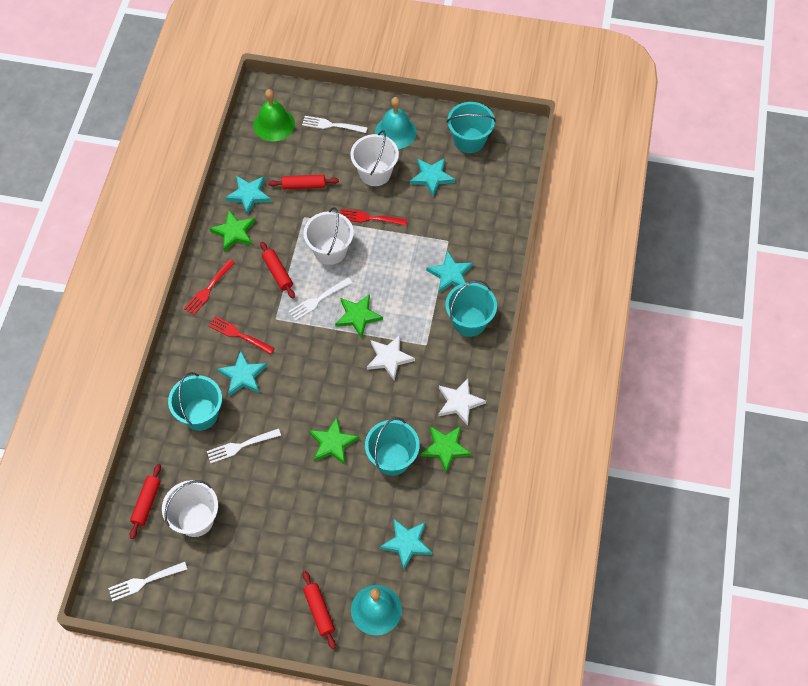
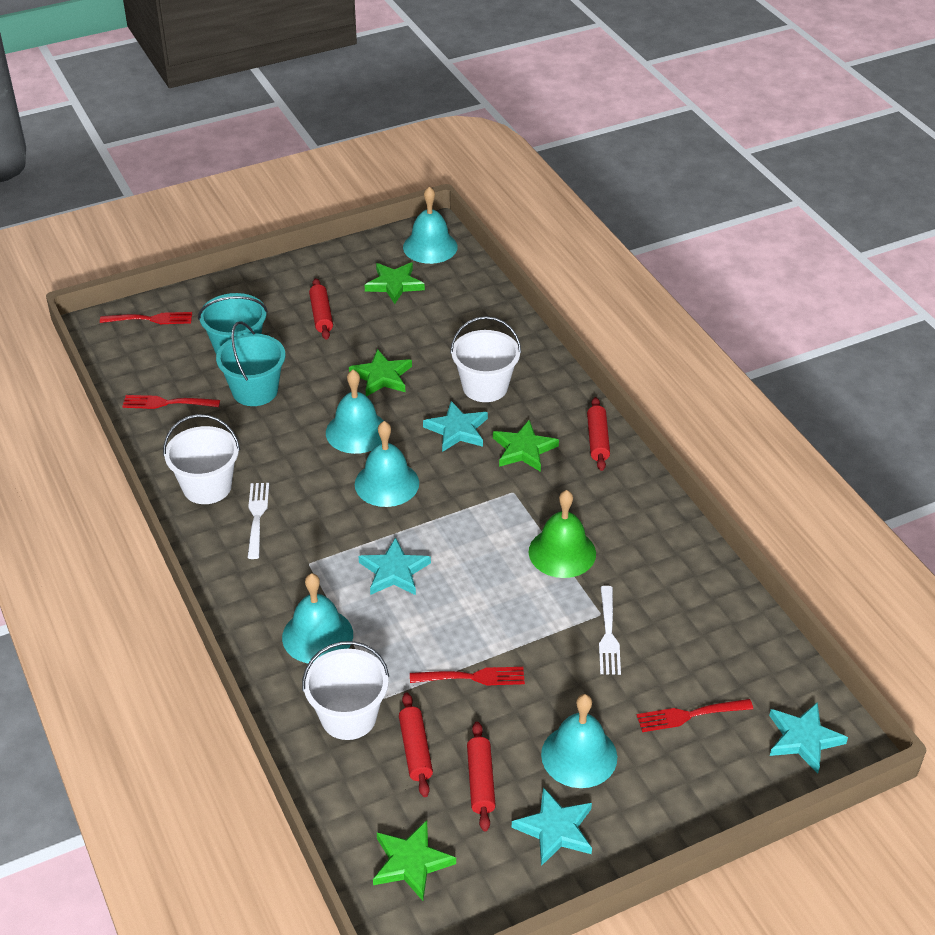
red fork: [184,259,235,315] [209,316,274,354] [340,209,408,226] = 3 -> [100,312,192,324] [122,395,220,409] [410,667,525,686] [637,699,753,732] = 4
turquoise bell: [351,585,402,635] [375,97,417,149] = 2 -> [282,573,353,663] [326,370,384,454] [355,421,419,507] [403,186,458,264] [541,694,617,788] = 5
turquoise bucket: [168,372,222,431] [365,417,420,476] [445,280,497,337] [447,102,496,153] = 4 -> [198,293,268,355] [216,321,285,406] = 2
turquoise star: [217,351,267,396] [225,176,271,215] [380,519,432,570] [410,158,455,197] [426,250,473,293] = 5 -> [359,537,431,595] [423,401,488,452] [512,787,592,866] [769,703,848,774] = 4
white fork: [108,562,187,602] [207,428,281,463] [288,277,352,321] [302,116,368,133] = 4 -> [248,483,269,559] [599,586,621,675] = 2
white star: [367,335,415,381] [438,378,486,426] = 2 -> none = 0

